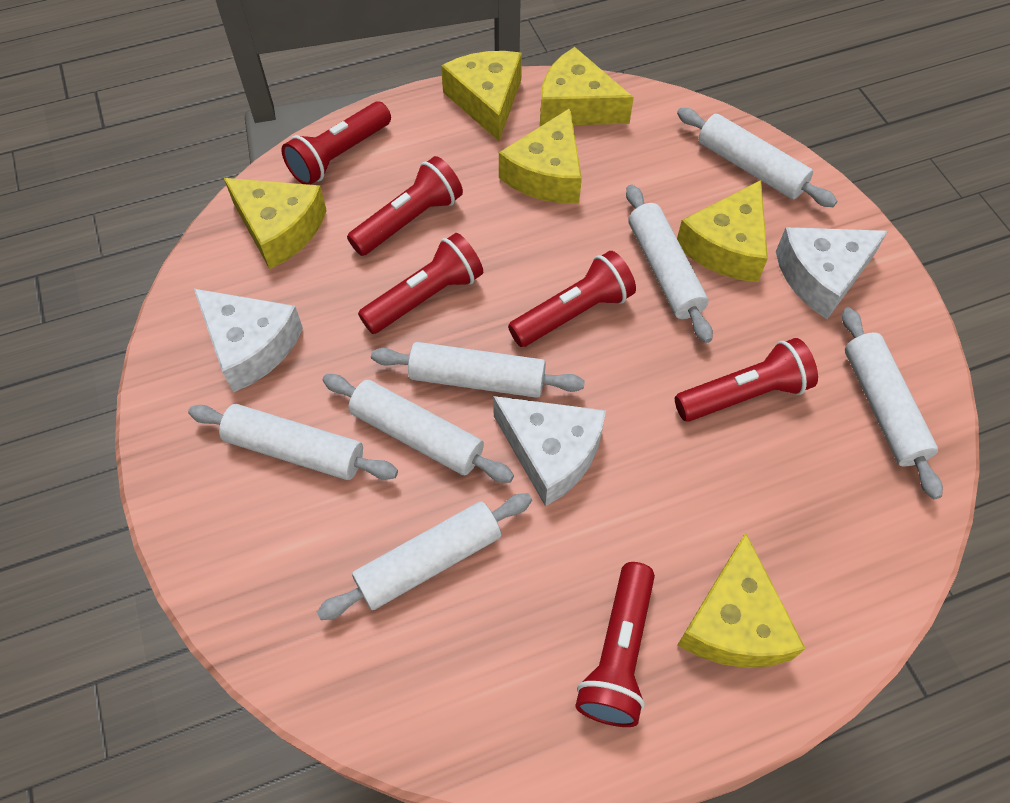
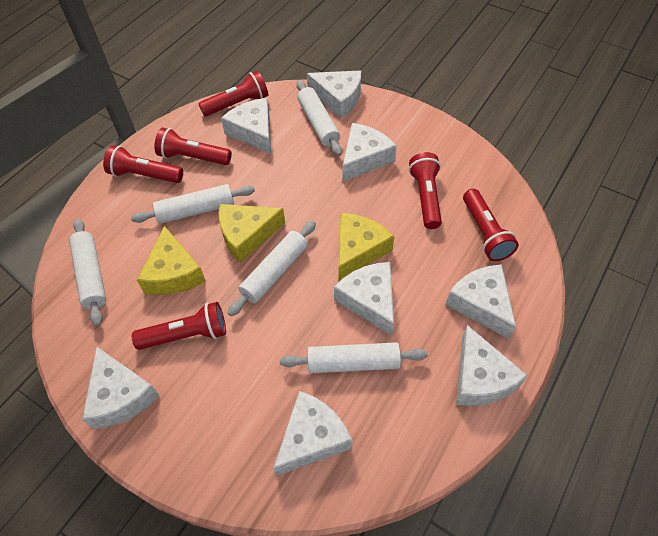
white cheese: [194,289,303,393] [493,396,606,506] [776,227,888,319] = 3 -> [82,347,160,429] [221,98,271,154] [273,391,353,476] [307,71,361,118] [334,262,394,336] [343,123,397,181] [445,264,516,339] [456,325,528,406] = 8
white rolling pin: [188,404,398,480] [317,493,532,620] [323,374,514,483] [371,342,585,398] [626,185,713,343] [677,108,837,207] [842,307,943,499] = 7 -> [69,218,106,326] [131,184,255,224] [228,221,316,316] [280,342,428,373] [296,80,342,156] = 5
yellow cheese: [224,178,327,269] [441,51,522,141] [499,108,582,203] [540,47,634,126] [677,180,768,282] [677,533,806,668] = 6 -> [137,226,206,295] [218,204,285,263] [339,213,395,281] = 3

